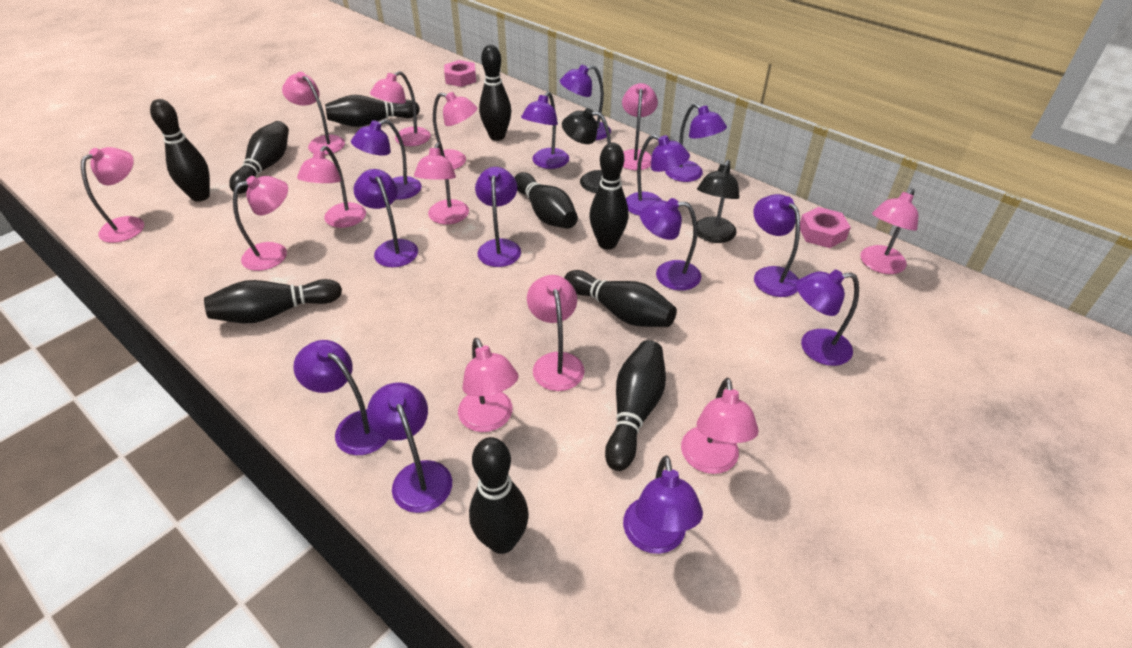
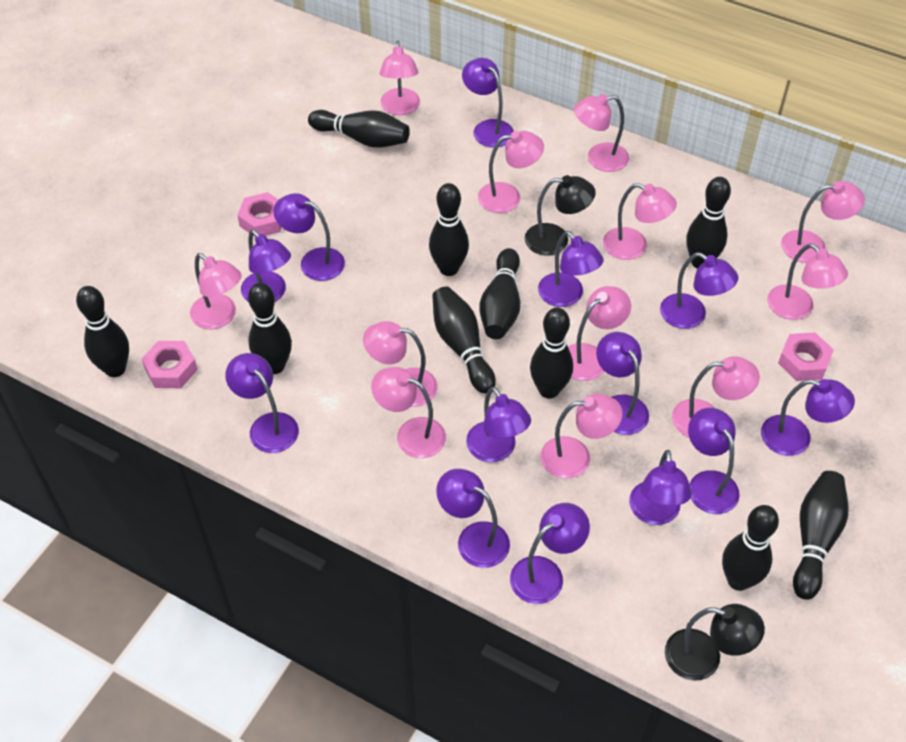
pink nut: [444,60,476,87] [800,207,851,248] = 2 -> [142,341,198,388] [237,192,282,237] [778,333,834,381] = 3

